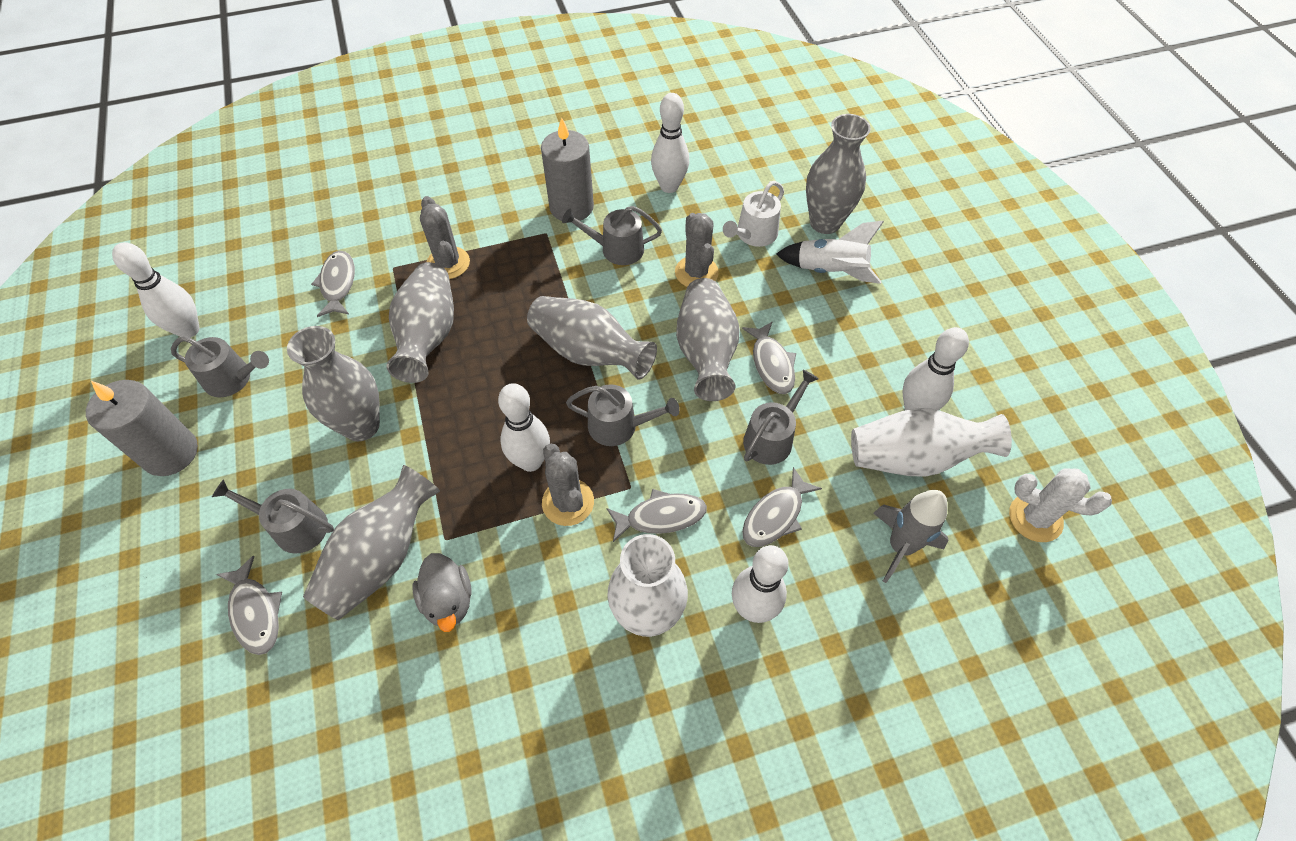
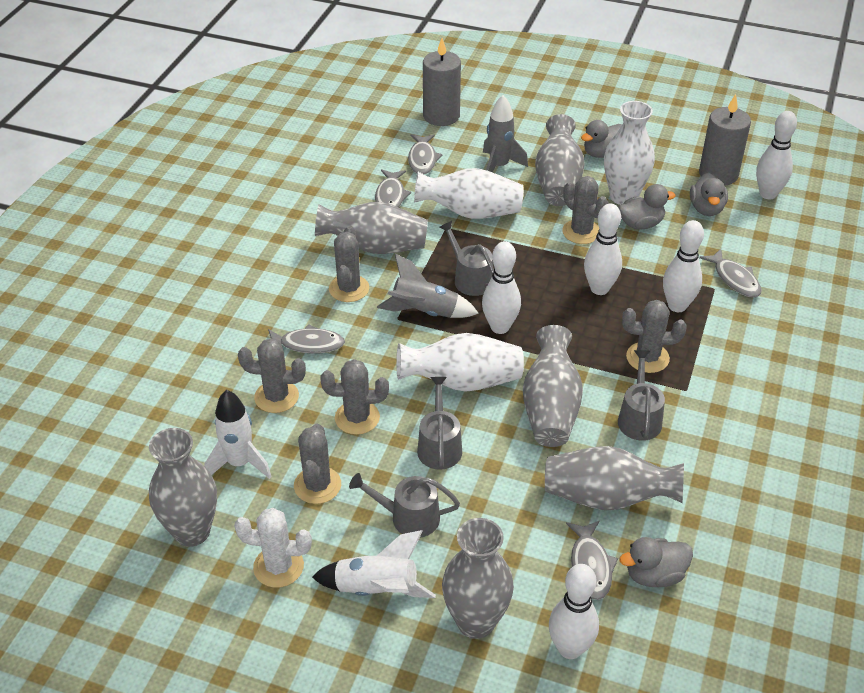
grey cactus: [420,196,470,279] [542,444,594,526] [675,213,719,287] = 3 -> [238,338,306,413] [294,424,341,504] [320,359,389,435] [329,226,369,302] [562,176,609,244] [622,300,687,373] = 6
grey duck: [412,553,472,632] = 1 -> [581,120,622,158] [618,184,676,230] [619,537,693,587] [690,173,728,216] = 4
grey rocket: [873,490,949,583] = 1 -> [377,254,479,318] [483,95,528,173] = 2
grey watering can: [171,336,269,397] [212,479,334,554] [562,206,662,265] [566,384,680,446] [743,369,819,465] = 5 -> [349,473,460,538] [417,377,462,470] [440,221,494,296] [618,350,665,441] = 4
white rocket: [776,221,884,284] = 1 -> [205,390,272,479] [312,530,436,598] = 2
white vase: [607,534,688,637] [851,408,1012,477] = 2 -> [396,333,524,392] [414,168,523,219] [604,101,655,205] = 3
white watering can: [723,181,784,247] = 1 -> none = 0

